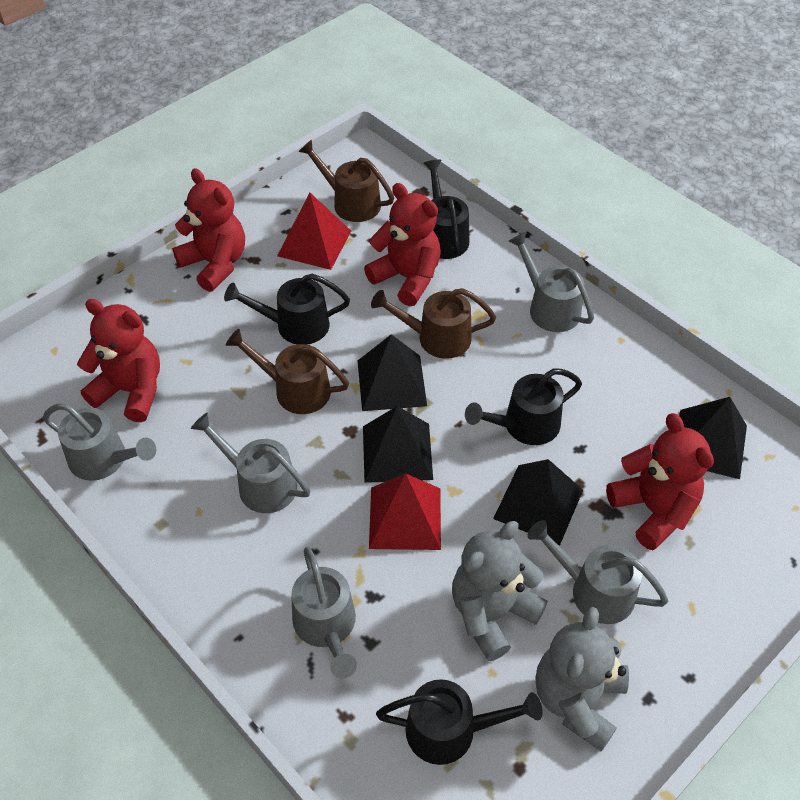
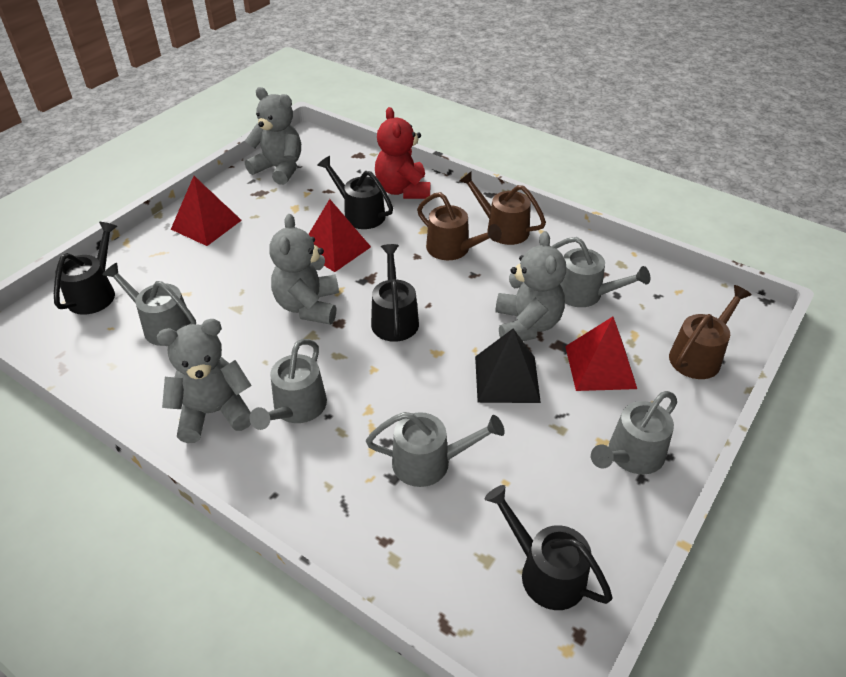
black pyramid: [358,334,427,411] [363,406,433,483] [493,459,583,545] [679,397,747,479] = 4 -> [475,329,541,403] = 1
grey teddy bear: [452,521,548,661] [536,607,629,752] = 2 -> [157,319,252,443] [245,87,301,185] [269,214,339,325] [495,231,566,341] = 4
red pyramid: [277,193,351,270] [369,474,441,550] = 2 -> [171,176,242,246] [309,199,371,272] [565,317,637,391] = 3
red teddy bear: [77,299,160,422] [172,168,245,292] [364,183,441,306] [606,413,714,550] = 4 -> [375,107,430,199] = 1

